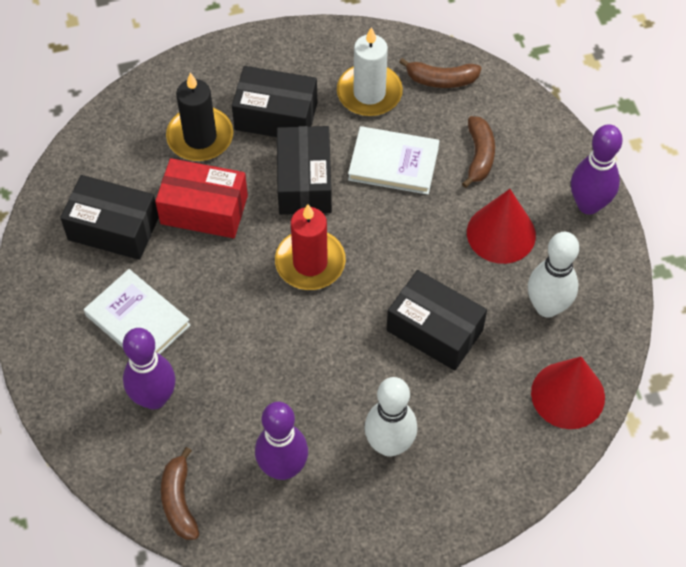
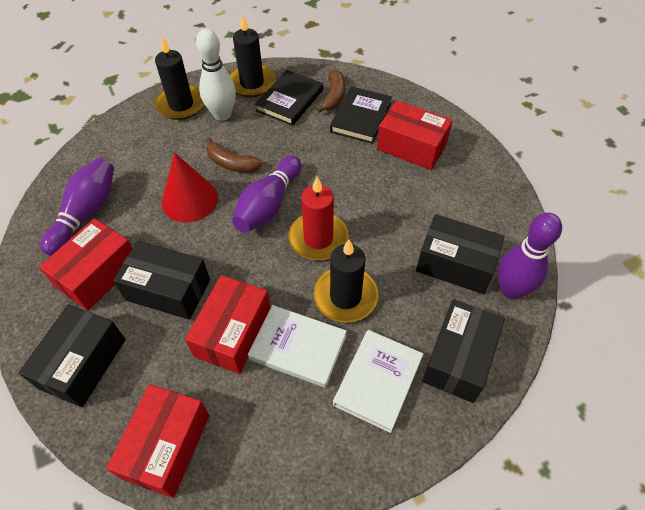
black book: none = 0 -> [255,70,323,126] [330,86,392,144] = 2
black candle: [166,73,233,161] = 1 -> [155,37,204,120] [229,14,276,97] [314,240,378,323] = 3
brown banana: [161,447,199,540] [399,58,481,88] [462,116,495,188] = 3 -> [206,137,263,173] [316,69,345,113] = 2
red box: [155,158,248,238] = 1 -> [39,218,133,311] [106,384,210,498] [185,275,271,374] [377,100,453,170] = 4
red cone: [467,189,536,264] [531,356,605,429] = 2 -> [162,153,218,222] = 1
white bowling pin: [364,377,417,457] [528,232,579,318] = 2 -> [196,29,236,121] = 1
white candle: [337,27,403,116] = 1 -> none = 0

